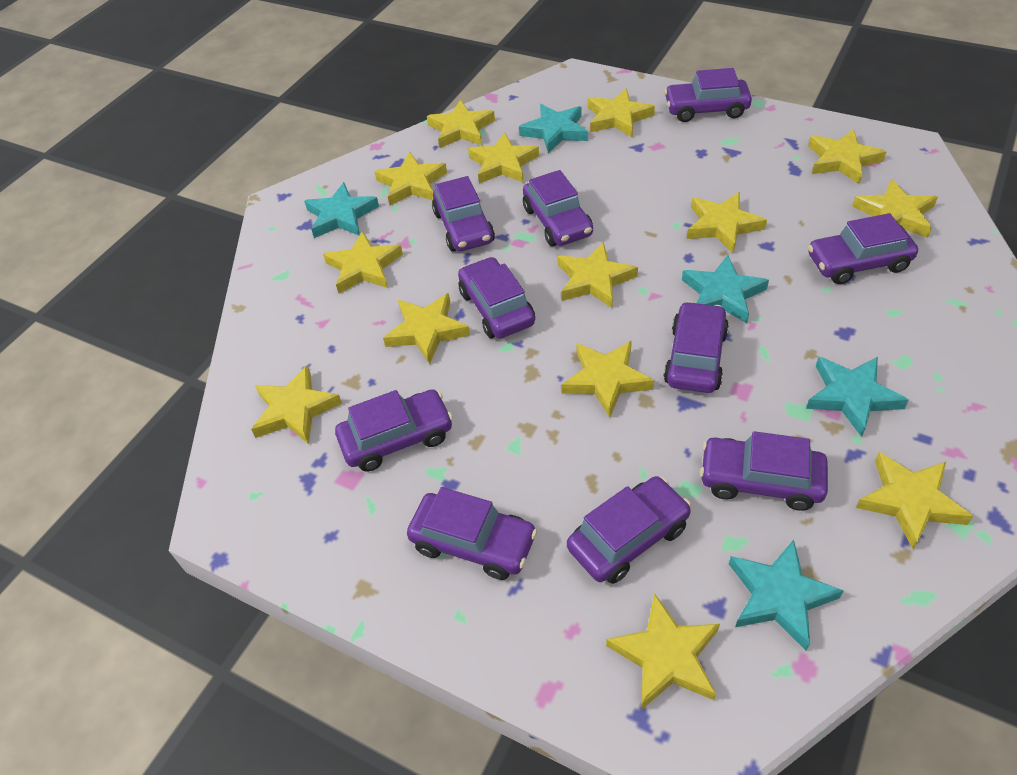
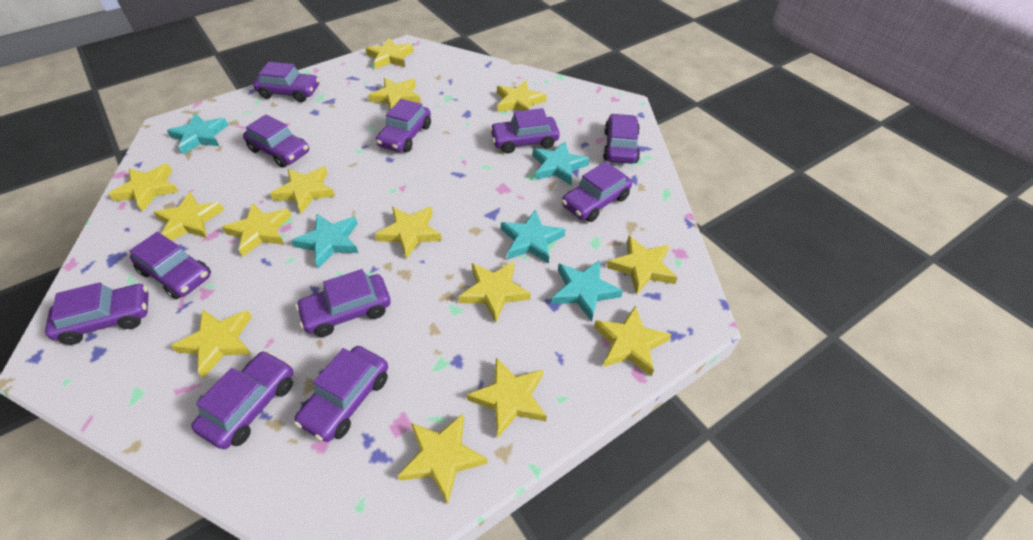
purple car: [335,389,453,471] [407,487,538,580] [432,176,495,252] [458,257,535,338] [523,170,593,246] [567,476,691,584] [663,301,729,393] [664,68,752,122] [700,431,828,511] [808,213,918,284] = 10 -> [45,282,149,345] [130,232,211,299] [191,350,293,449] [243,115,309,168] [253,62,319,102] [294,346,388,442] [296,269,391,337] [376,99,431,152] [490,108,560,154] [562,161,632,222] [603,114,640,164] = 11

